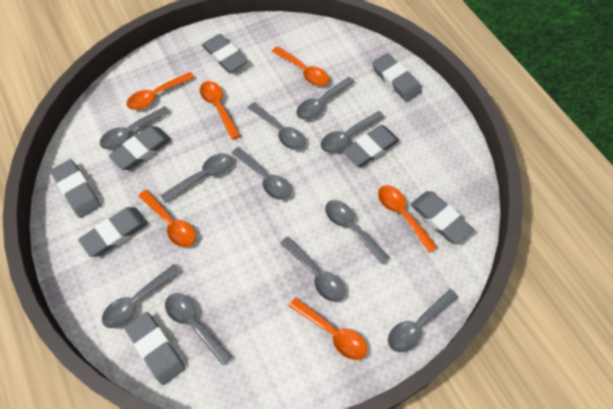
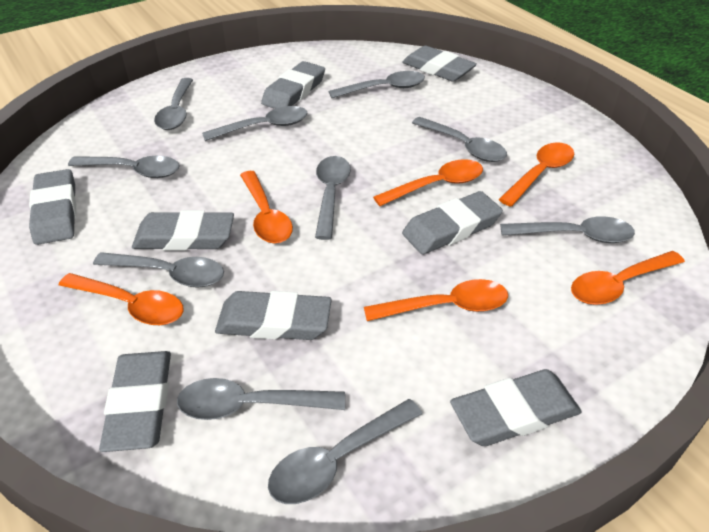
grey spoon: [100,106,170,149] [102,264,181,328] [160,153,232,203] [165,293,232,366] [232,147,291,200] [248,102,305,150] [280,236,345,302] [296,77,355,120] [321,111,385,153] [325,200,390,264] [388,289,459,352] = 11 -> [68,156,180,178] [93,252,224,288] [154,78,193,130] [177,378,345,420] [202,106,308,141] [268,399,422,504] [315,156,351,240] [328,71,425,98] [412,117,507,162] [500,216,635,243] = 10

